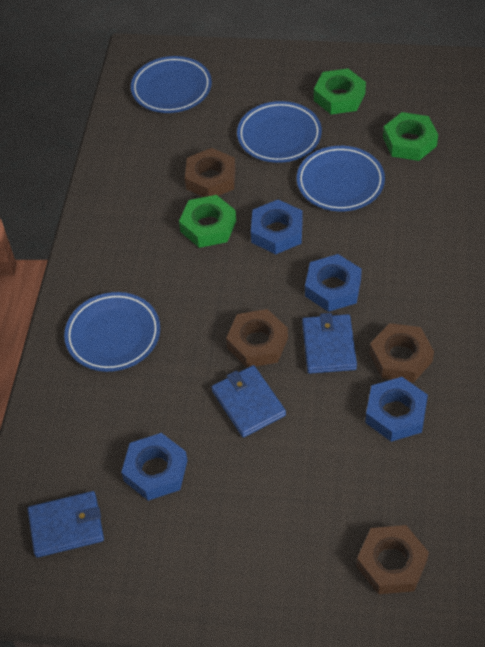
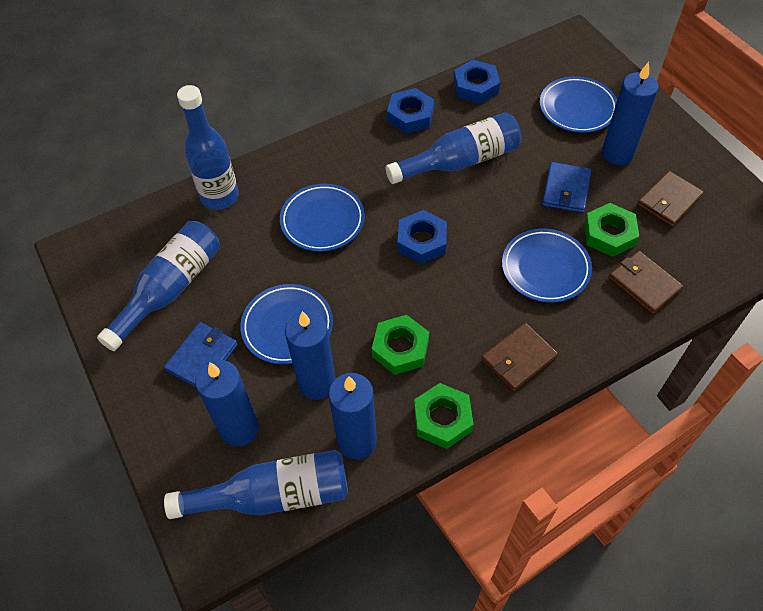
blue bottle: none = 0 -> [97,221,220,351] [164,450,348,519] [177,85,239,210] [386,112,521,184] = 4
blue candle: none = 0 -> [195,360,259,447] [285,311,336,400] [329,373,377,460] [602,62,659,165] = 4
blue nut: [121,433,188,501] [251,200,303,254] [305,254,362,312] [365,377,428,442] = 4 -> [387,88,434,134] [397,210,447,264] [453,60,500,104] = 3
blue wallet: [27,491,104,558] [211,365,286,438] [302,313,357,374] = 3 -> [164,322,238,388] [542,162,591,213] = 2
brown nut: [185,148,236,197] [226,309,288,368] [356,525,429,594] [370,323,434,382] = 4 -> none = 0
brown wallet: none = 0 -> [481,323,558,392] [608,251,683,314] [637,171,704,227] = 3

